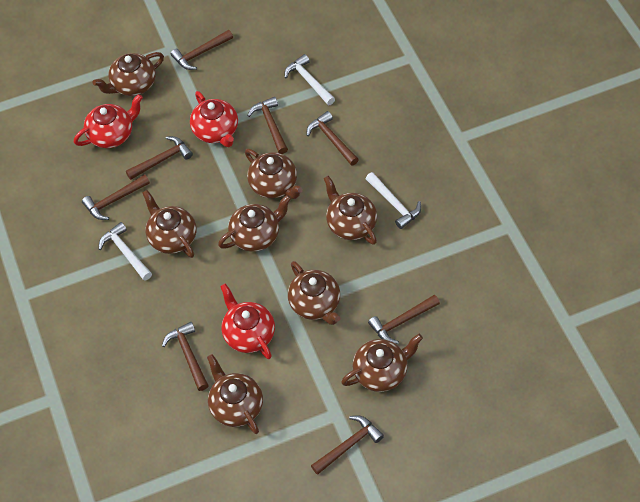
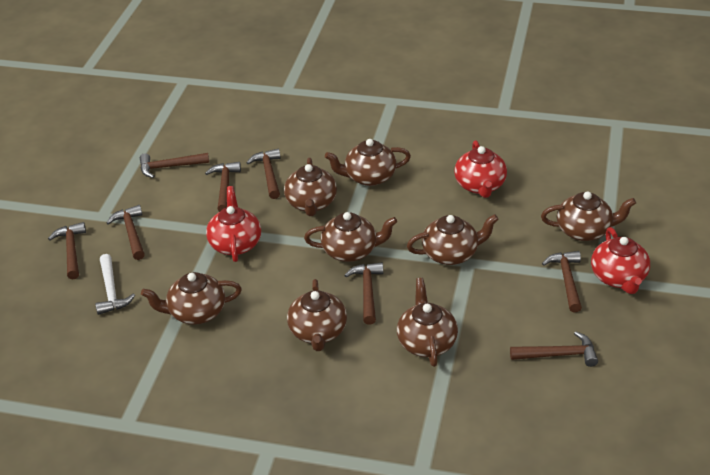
white hammer: [99,222,152,281] [284,54,335,105] [366,172,421,229] = 3 -> [95,254,135,315] = 1

